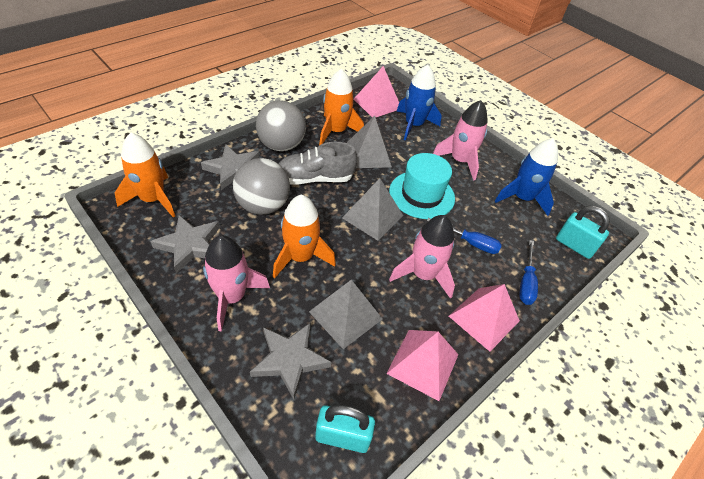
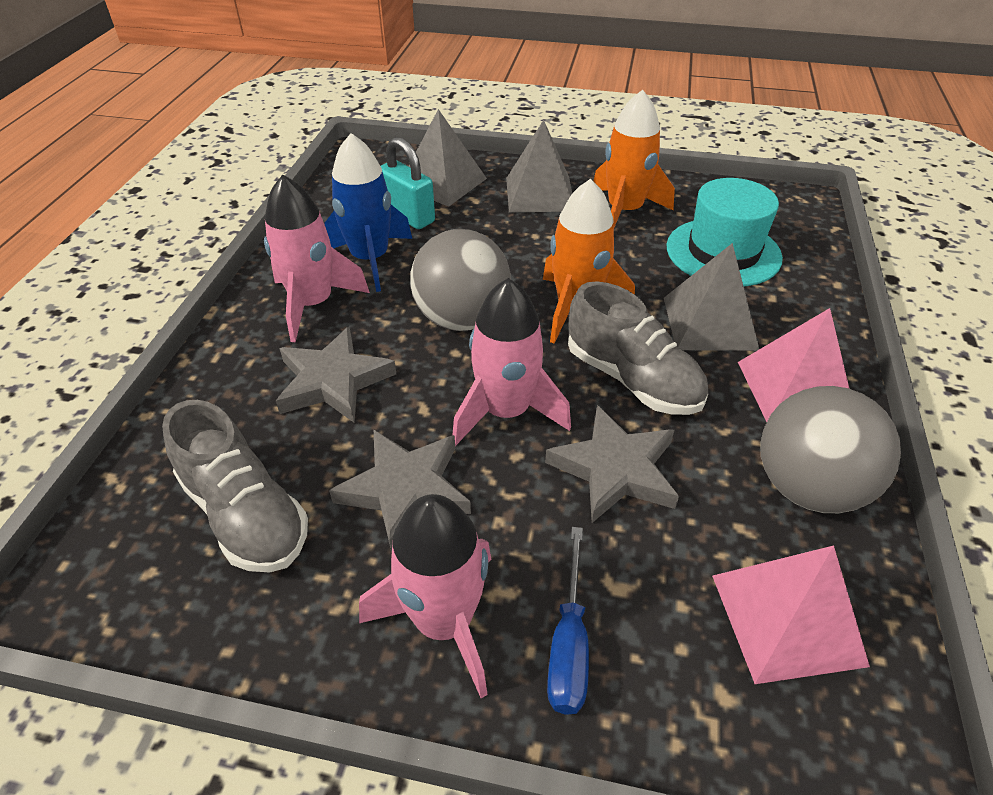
blue rocket: [396,65,442,141] [495,138,558,216] = 2 -> [324,133,412,292] = 1
blue screwdriver: [427,218,502,254] [519,240,538,305] = 2 -> [547,527,589,715] = 1
grey shoe: [279,142,357,185] = 1 -> [162,400,308,573] [568,281,708,415] = 2
orange rocket: [115,133,175,217] [273,195,336,278] [319,69,364,145] = 3 -> [543,179,635,344] [593,90,675,228] = 2
pink pyramid: [354,66,399,118] [387,330,459,401] [449,284,520,352] = 3 -> [712,545,870,684] [738,308,849,422] = 2
turquoise padlock: [315,405,375,453] [556,206,610,259] = 2 -> [381,137,435,229] = 1

